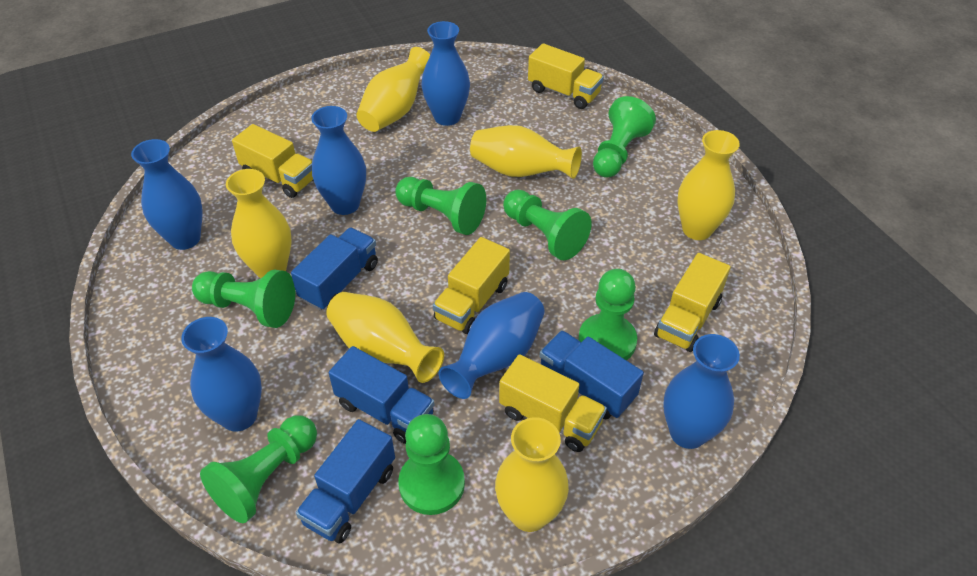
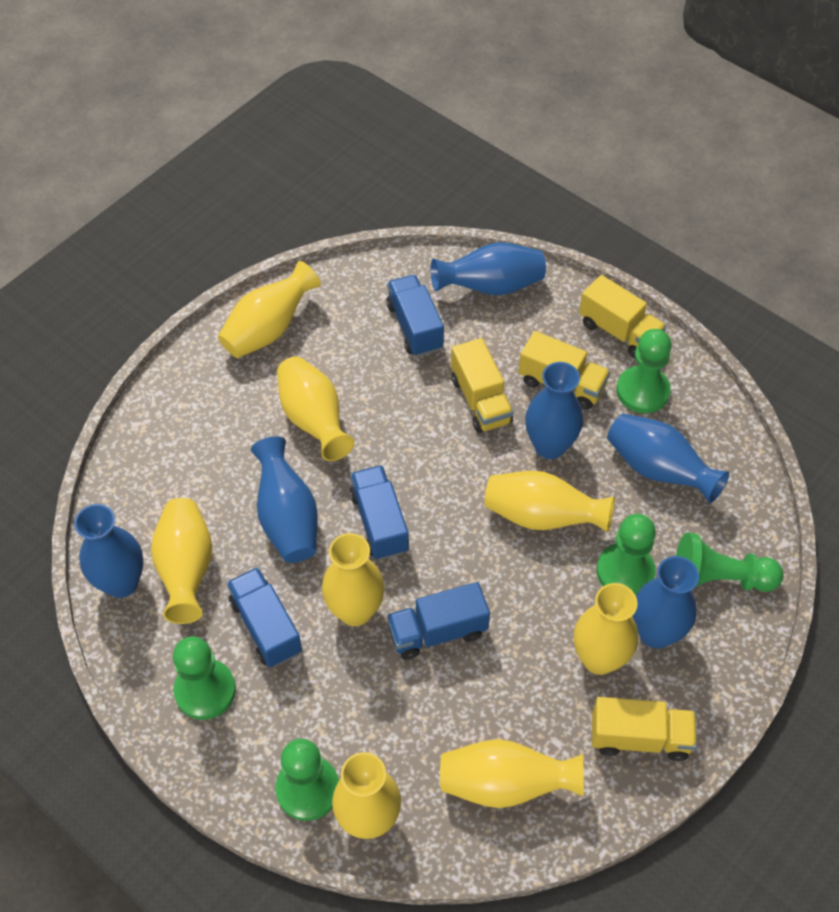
green pawn: [192,270,295,328] [200,415,317,523] [395,177,486,235] [398,414,465,515] [503,190,592,260] [578,269,637,360] [593,96,656,178] = 7 -> [173,636,236,720] [276,739,339,821] [597,514,656,596] [616,329,671,413] [676,532,784,592] = 5
yellow truck: [232,124,314,198] [433,237,510,334] [499,354,607,452] [528,43,604,109] [654,253,731,352] = 5 -> [451,338,513,433] [518,331,610,409] [579,275,666,358] [592,697,697,761] = 4
yellow vase: [226,169,292,278] [326,292,444,383] [356,47,430,132] [470,125,582,179] [495,417,569,532] [677,130,740,240] = 6 -> [151,498,213,624] [218,261,321,358] [277,356,354,461] [322,533,385,626] [332,752,401,839] [440,739,584,808] [484,471,615,533] [574,583,638,675] = 8

